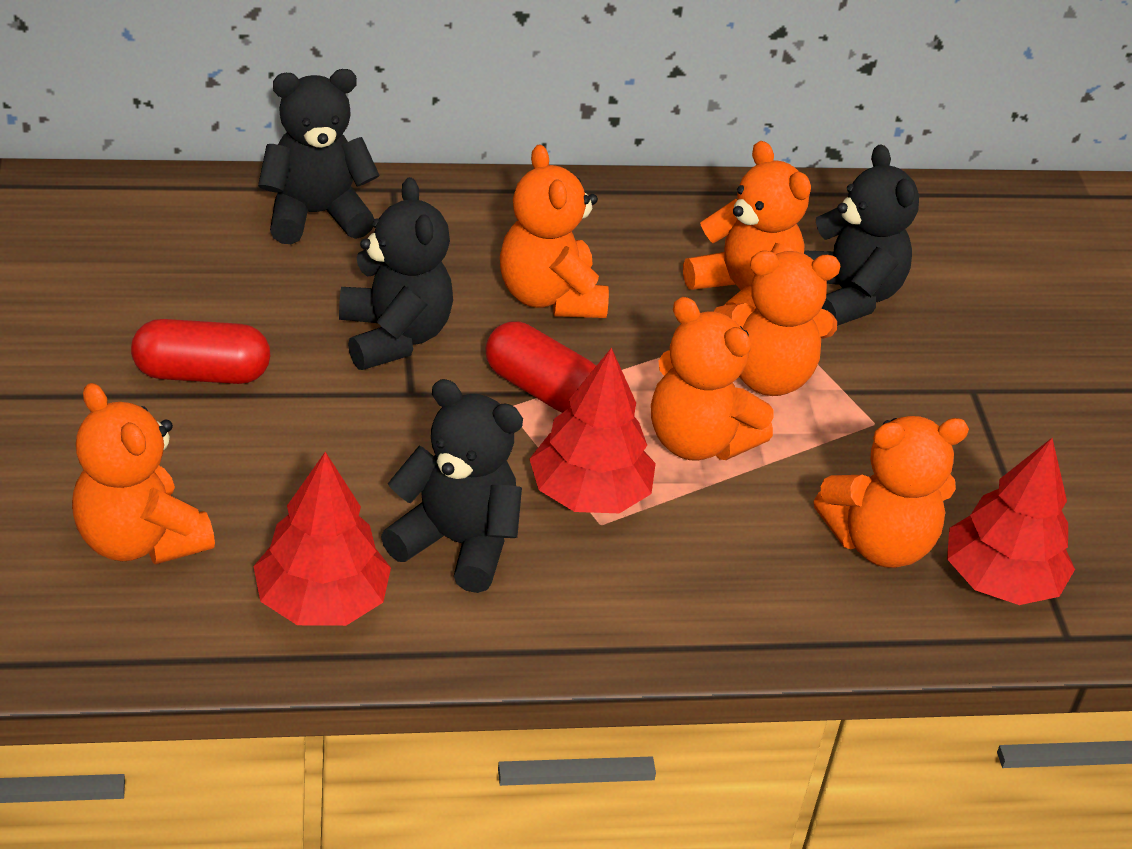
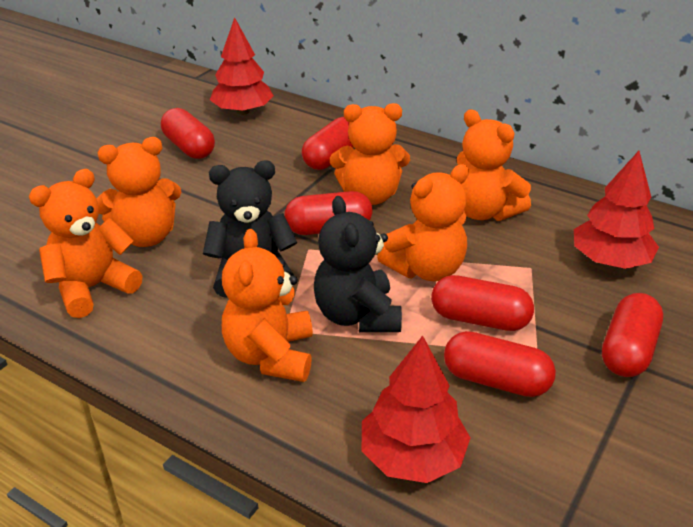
black teddy bear: [258,69,380,244] [339,177,453,370] [381,379,523,593] [804,144,919,326] = 4 -> [203,161,297,298] [314,196,402,332] = 2
red capsule: [131,319,270,384] [485,322,596,413] = 2 -> [161,108,215,159] [285,191,372,235] [302,117,354,170] [431,275,534,331] [444,331,556,397] [602,293,663,377] = 6

